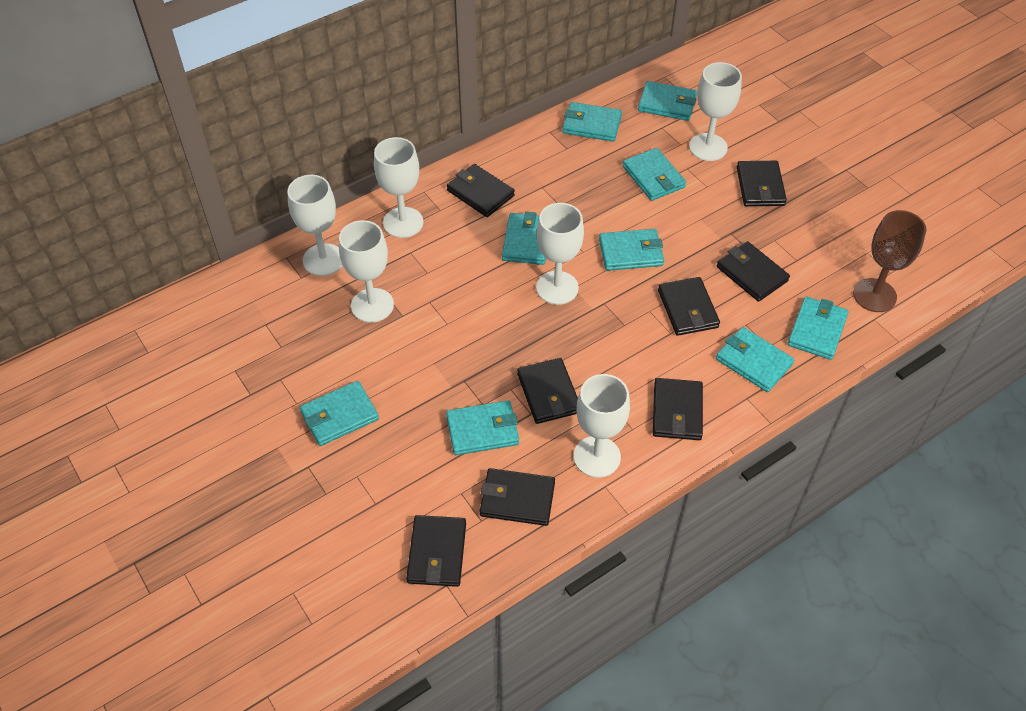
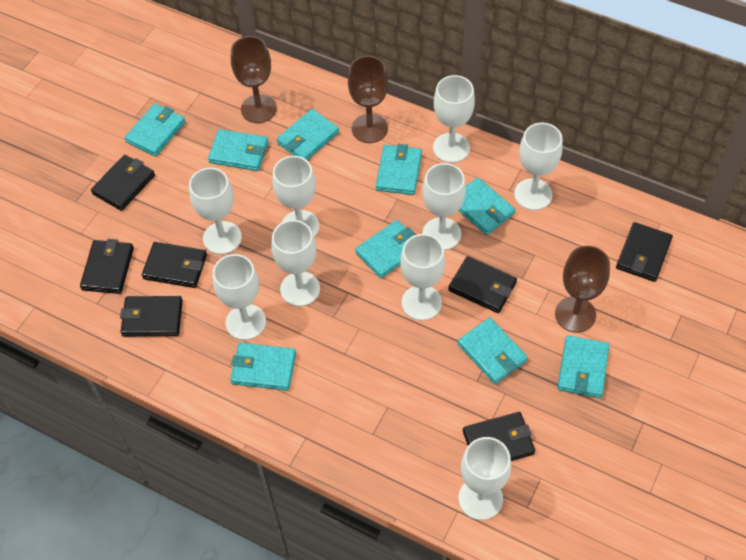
black wallet: [406,515,466,587] [447,164,515,217] [480,468,555,526] [517,358,578,424] [653,378,703,440] [658,277,720,336] [716,241,790,302] [737,161,787,206] = 8 -> [80,239,134,294] [91,155,155,211] [120,296,183,337] [142,242,207,288] [448,256,517,313] [463,412,535,461] [616,222,673,282] = 7
brown goblet: [853,210,926,312] = 1 -> [231,36,277,123] [348,56,388,143] [555,246,610,333] = 3
white goblet: [287,175,343,276] [339,220,394,323] [374,137,423,238] [536,203,584,305] [574,374,630,478] [689,62,742,161] = 6 -> [189,168,242,254] [213,254,266,340] [271,220,320,306] [273,156,319,237] [400,234,445,321] [422,163,466,250] [433,75,475,163] [458,437,511,520] [514,123,563,210] = 9

